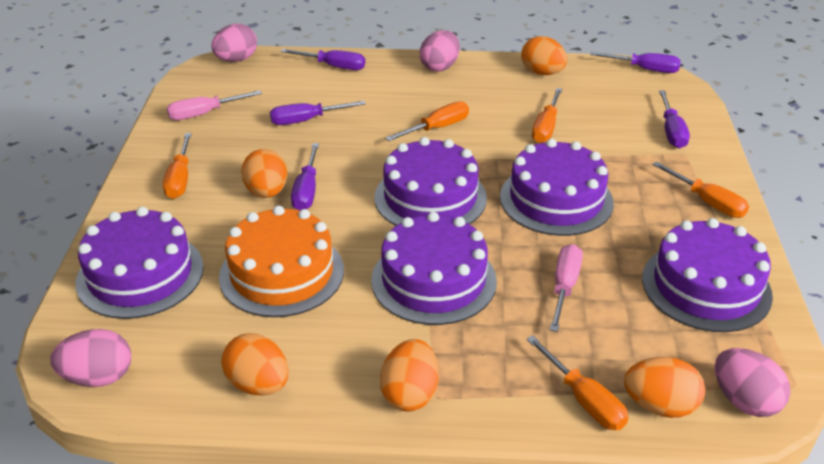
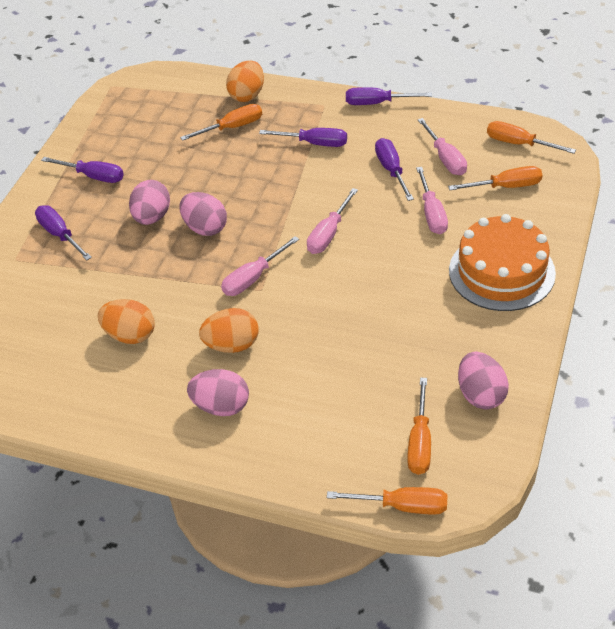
orange egg: [221,333,288,395] [241,149,287,198] [380,339,439,412] [521,36,567,75] [624,357,705,418] = 5 -> [98,299,155,344] [199,308,259,353] [226,60,264,102] = 3
pink screwdriver: [167,90,262,120] [550,244,583,332] = 2 -> [221,236,299,296] [307,188,358,254] [416,167,448,234] [418,118,467,175] = 4
purple cake: [76,207,204,319] [371,212,497,325] [374,137,487,226] [500,139,614,236] [642,218,773,332] = 5 -> none = 0

